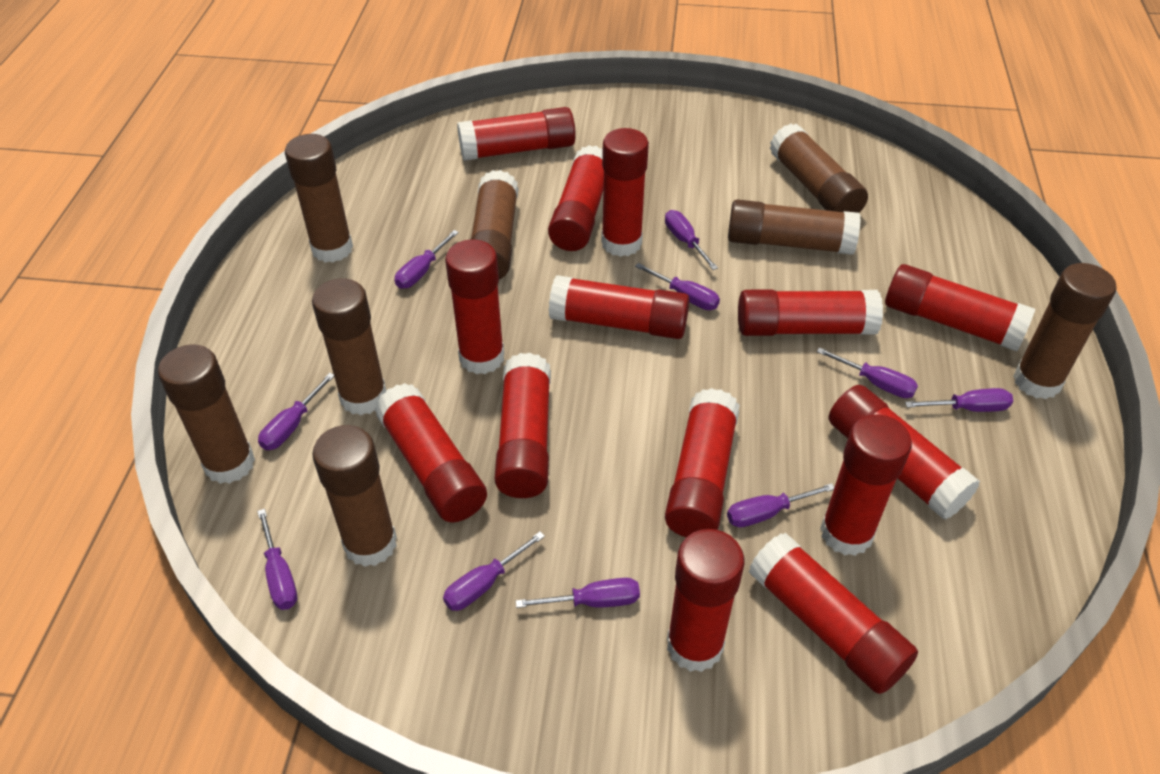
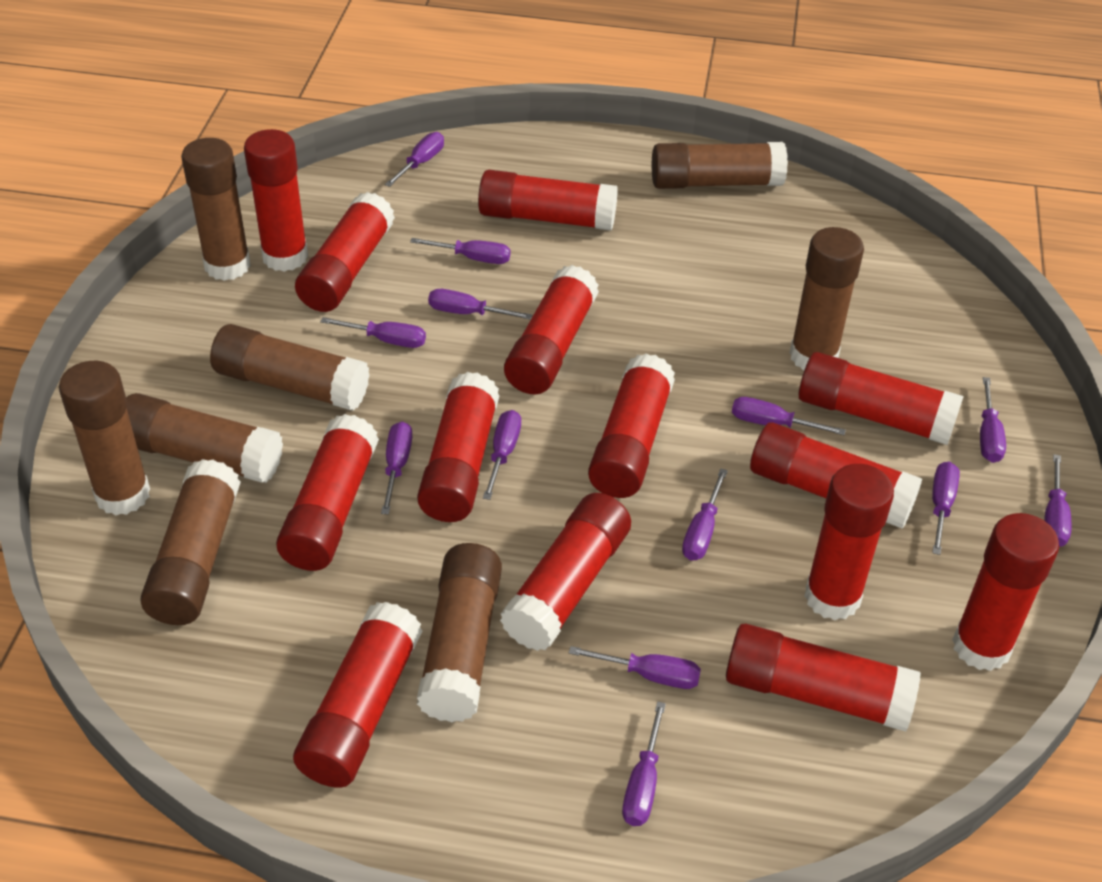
purple screwdriver: [257,509,297,610] [258,373,334,450] [395,230,459,289] [443,532,545,611] [516,578,640,608] [635,263,720,310] [665,210,718,270] [727,483,834,528] [817,347,918,398] [905,388,1013,412] = 10 -> [320,317,426,348] [381,421,412,514] [385,132,444,187] [410,238,511,264] [428,289,532,320] [483,410,521,500] [569,646,701,689] [622,701,666,826] [682,469,728,561] [732,397,846,435] [932,462,960,555] [980,377,1006,463] [1044,454,1072,547] = 13

